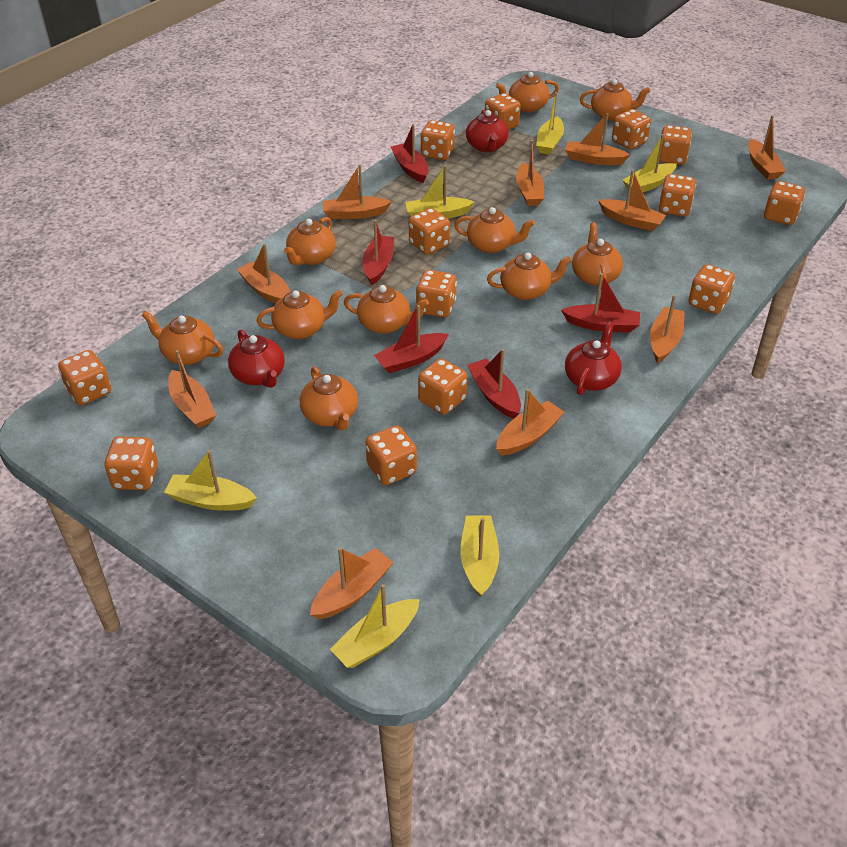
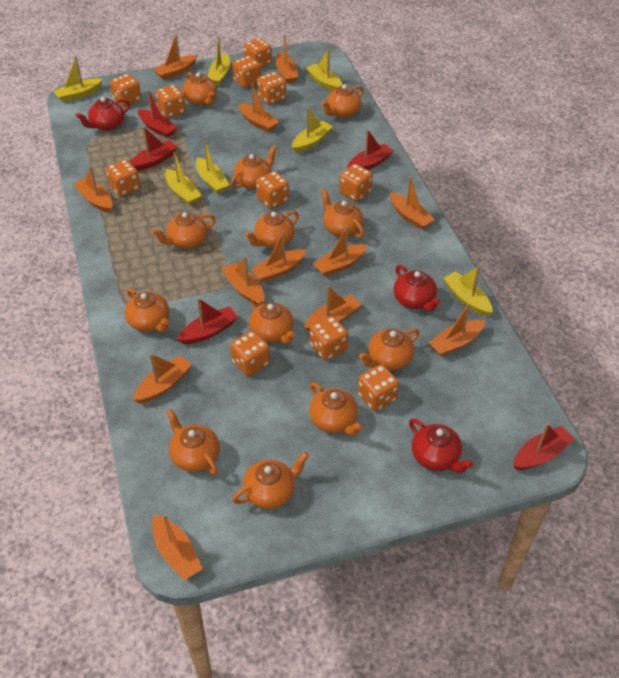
orange boat: [168,350,216,428] [237,244,290,303] [310,547,394,619] [323,164,392,219] [496,389,565,456] [516,140,544,206] [565,113,630,165] [598,169,666,231] [650,295,685,363] [748,115,786,180] = 10 -> [74,166,112,213] [133,353,192,404] [152,514,203,580] [154,34,197,80] [221,256,265,306] [239,84,279,132] [251,231,306,282] [276,35,298,84] [304,286,362,332] [313,225,368,276] [390,176,435,229] [429,303,485,356] = 12
orange dice: [58,350,111,405] [104,436,158,490] [365,425,417,485] [409,208,450,254] [416,270,457,318] [418,358,467,415] [421,120,455,160] [485,93,521,130] [612,109,651,149] [658,174,696,216] [659,125,692,165] [688,264,735,314] [764,181,805,225] = 13 -> [106,159,140,197] [110,74,141,107] [156,85,186,118] [230,331,270,376] [232,56,261,88] [244,38,272,68] [256,171,289,209] [257,72,286,105] [310,316,348,360] [339,164,373,201] [358,364,399,411] = 11
orange teapot: [142,311,223,365] [257,290,343,339] [284,217,336,265] [300,366,358,430] [344,285,429,334] [454,207,535,253] [487,253,572,300] [496,72,559,113] [572,222,623,290] [580,79,650,120] = 10 -> [125,288,169,332] [152,212,216,249] [166,409,220,475] [183,72,217,106] [230,145,277,189] [233,452,309,509] [245,211,299,248] [249,297,295,344] [309,382,363,436] [321,84,364,118] [321,189,364,238] [359,328,419,370] = 12
yellow boat: [164,450,257,511] [330,584,420,668] [405,165,474,219] [460,515,499,597] [536,92,564,155] [622,134,677,192] = 6 -> [53,57,103,102] [165,152,201,205] [196,141,229,194] [208,36,230,86] [292,108,333,153] [306,49,343,91] [443,266,493,316] = 7

